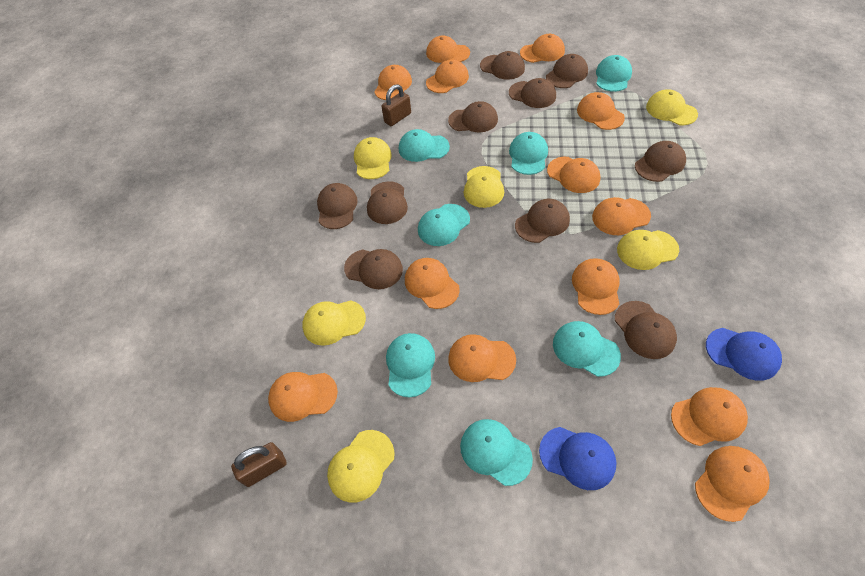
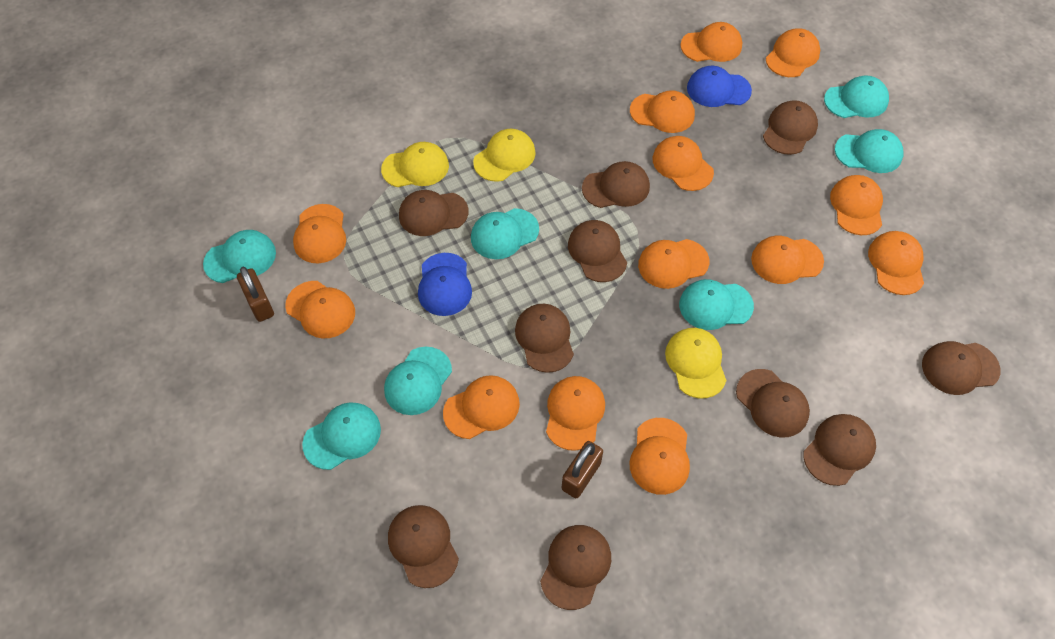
yellow cap: [302,300,366,346] [327,430,395,503] [354,137,392,179] [464,166,504,208] [617,230,679,270] [646,89,698,125] = 6 -> [381,142,449,187] [473,129,536,182] [665,328,727,399] = 3

